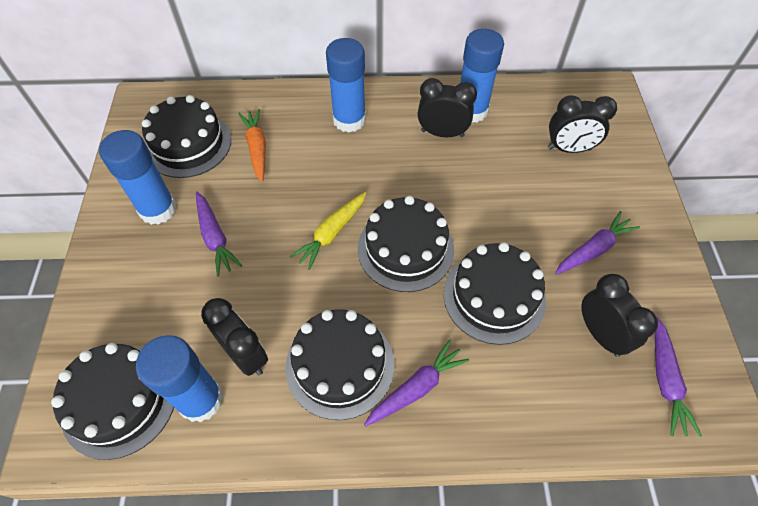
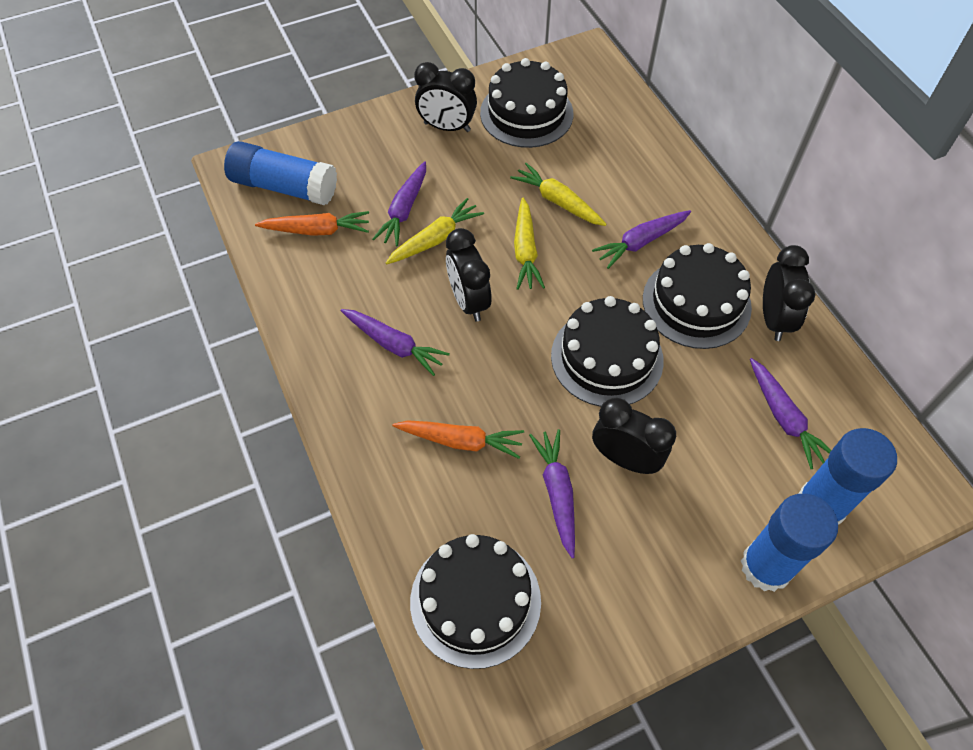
black cake: [51,343,174,460] [142,95,231,178] [285,309,394,420] [358,196,454,292] [444,242,546,345] = 5 -> [410,534,541,669] [480,58,573,148] [551,296,664,407] [643,243,752,349] = 4
blue glue stick: [99,130,177,225] [136,335,223,422] [326,38,366,133] [460,29,504,123] = 4 -> [224,141,337,205] [741,494,838,592] [798,428,897,524] = 3
orange carrot: [238,109,266,183] = 1 -> [255,211,369,236] [392,420,524,459] = 2
purple carrot: [196,192,242,277] [364,339,469,426] [555,211,640,275] [655,317,702,437] = 4 -> [340,309,450,376] [372,161,426,246] [529,429,575,558] [592,210,691,269] [750,358,831,469] = 5
yellow carrot: [290,192,366,270] = 1 -> [386,198,484,264] [510,163,607,226] [514,198,545,290] = 3

